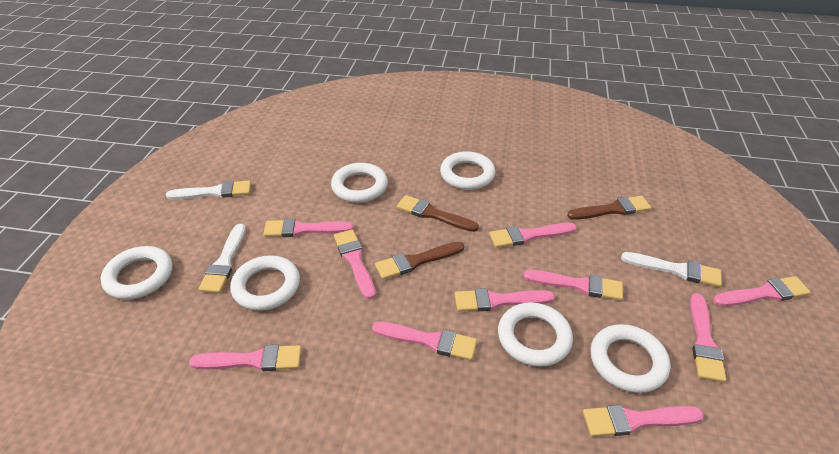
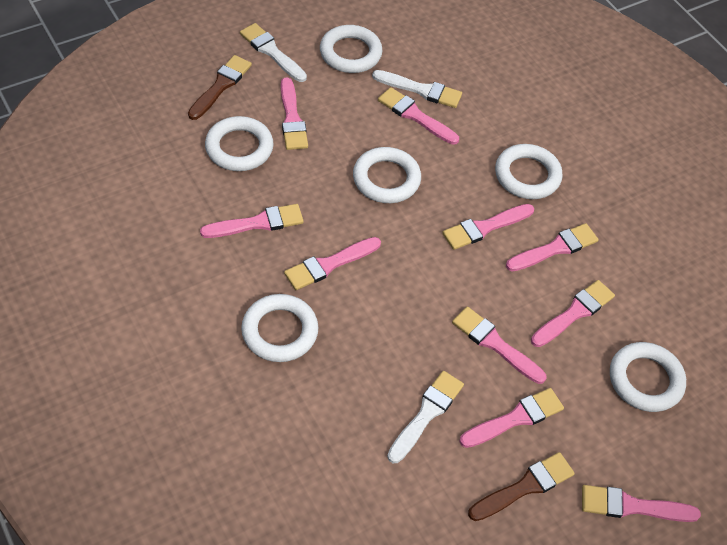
brown brush: [375,242,464,280] [397,195,479,232] [567,196,651,220] = 3 -> [188,55,252,120] [468,452,575,521] = 2

